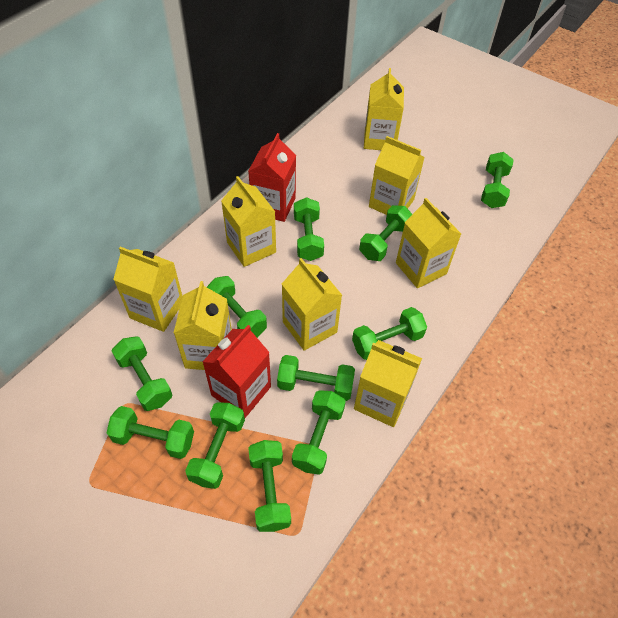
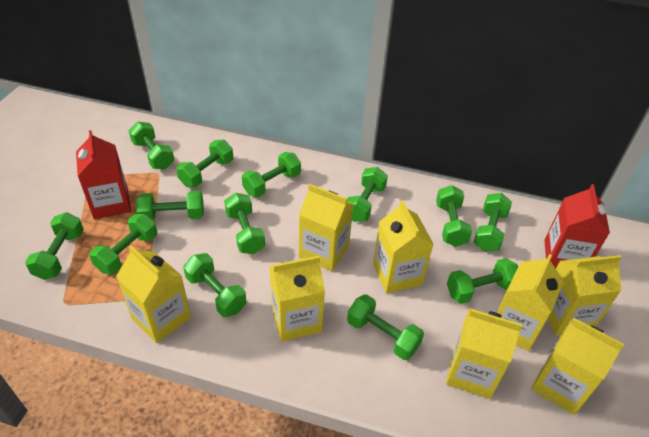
green dumbbell: [106,406,194,459] [112,336,172,411] [185,402,245,489] [207,276,267,338] [248,440,291,532] [277,355,355,401] [292,390,346,475] [294,197,324,261] [352,307,427,360] [359,205,412,261] [481,152,514,208] = 11 -> [25,212,84,280] [89,214,157,274] [129,122,174,169] [136,191,204,220] [176,140,233,187] [183,253,246,317] [224,193,265,254] [242,152,301,197] [347,167,388,222] [347,294,424,360] [436,185,472,247] [447,258,518,304] [473,193,512,252] = 13

